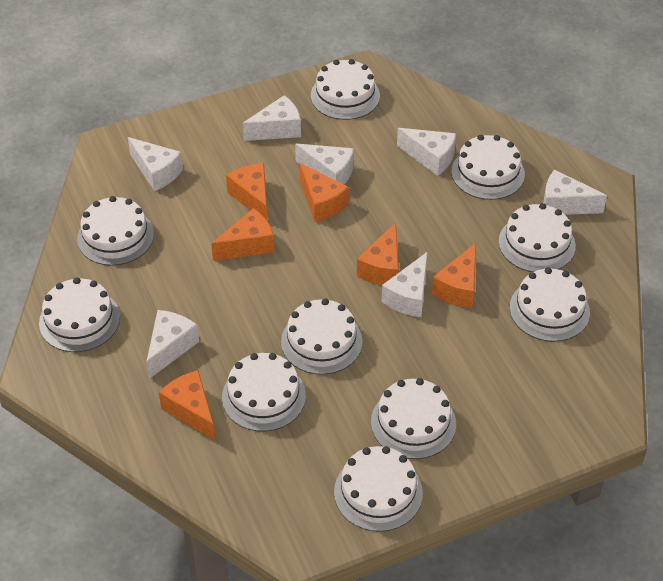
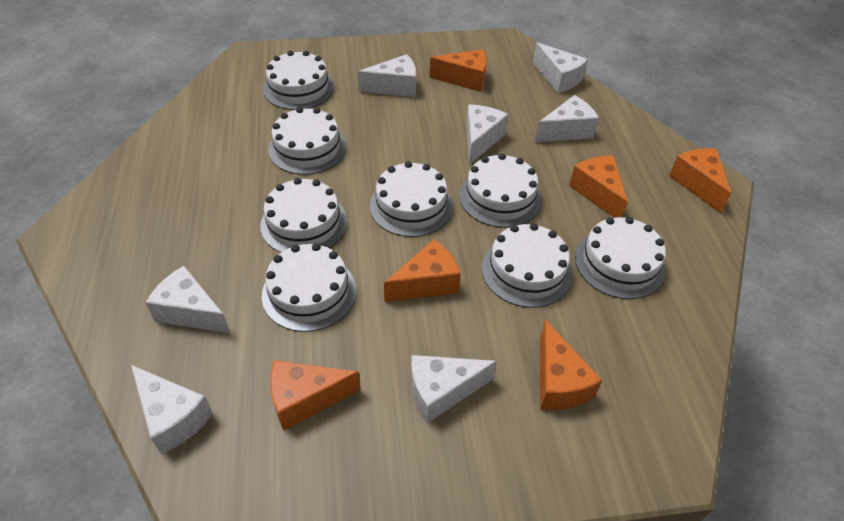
white cake: [39,278,120,352] [77,196,154,266] [222,353,306,431] [281,299,363,375] [311,59,380,120] [334,446,423,532] [371,378,456,459] [451,135,525,200] [499,203,576,272] [510,267,590,342] = 10 -> [260,178,347,253] [262,243,356,332] [263,51,334,110] [268,107,346,175] [370,161,453,237] [459,153,542,228] [482,223,572,308] [575,217,666,299] = 8

